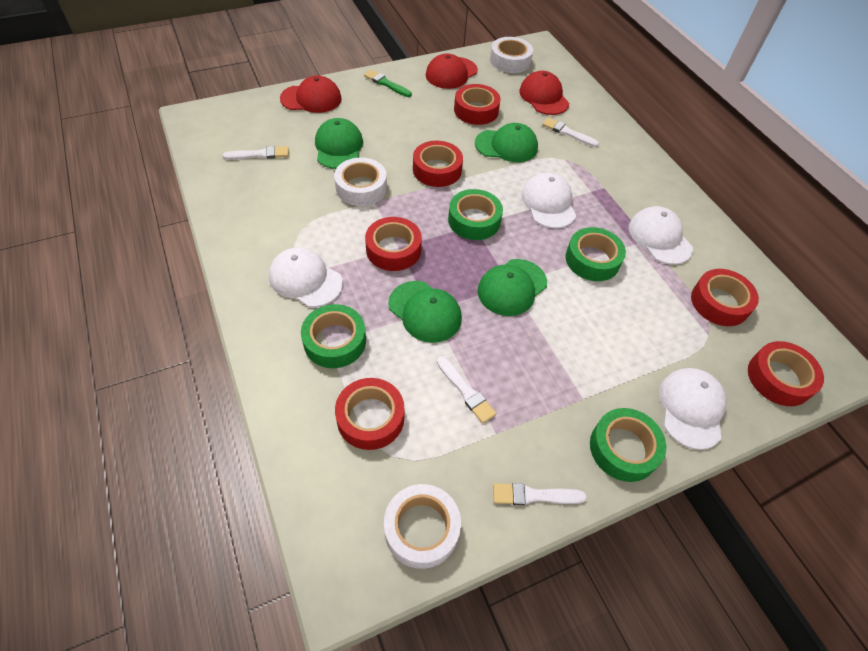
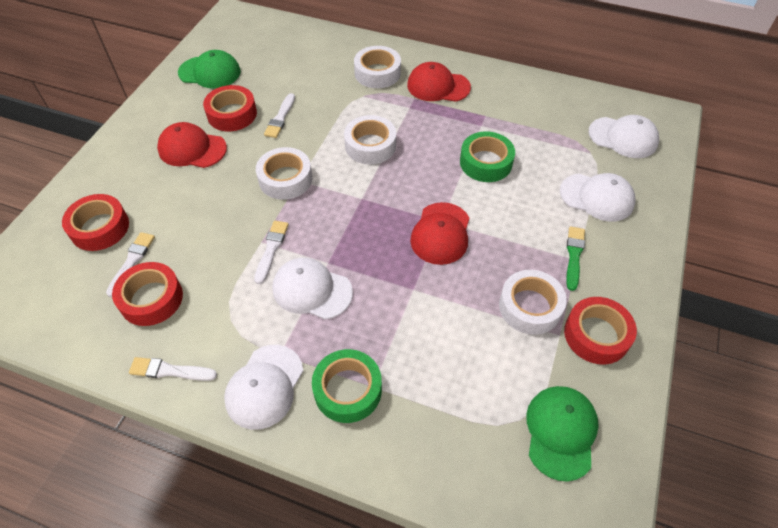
green cap: [315,118,363,169] [388,281,462,343] [475,123,538,162] [478,259,547,316] = 4 -> [178,50,241,88] [526,386,599,482] = 2
green tape: [301,304,366,368] [448,189,503,240] [565,227,626,281] [590,408,666,482] = 4 -> [312,349,382,423] [460,131,515,182] = 2
red tape: [335,378,404,450] [365,217,422,271] [413,141,463,187] [454,84,501,125] [691,269,759,326] [748,341,824,406] = 6 -> [62,194,129,251] [112,262,183,326] [203,85,257,131] [564,297,637,364] = 4
white tape: [334,157,387,206] [384,484,461,569] [490,37,533,73] = 3 -> [256,147,312,200] [344,115,396,164] [354,46,401,88] [499,270,567,335] = 4

